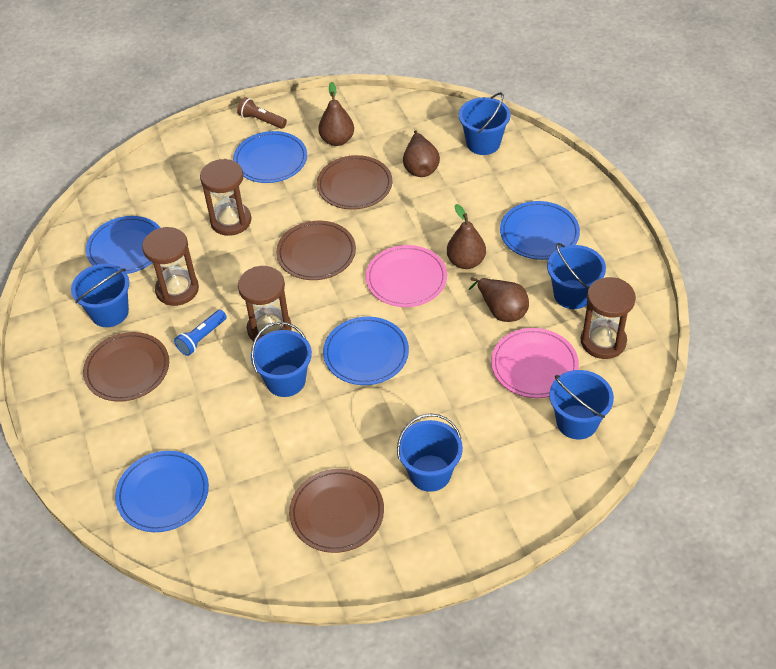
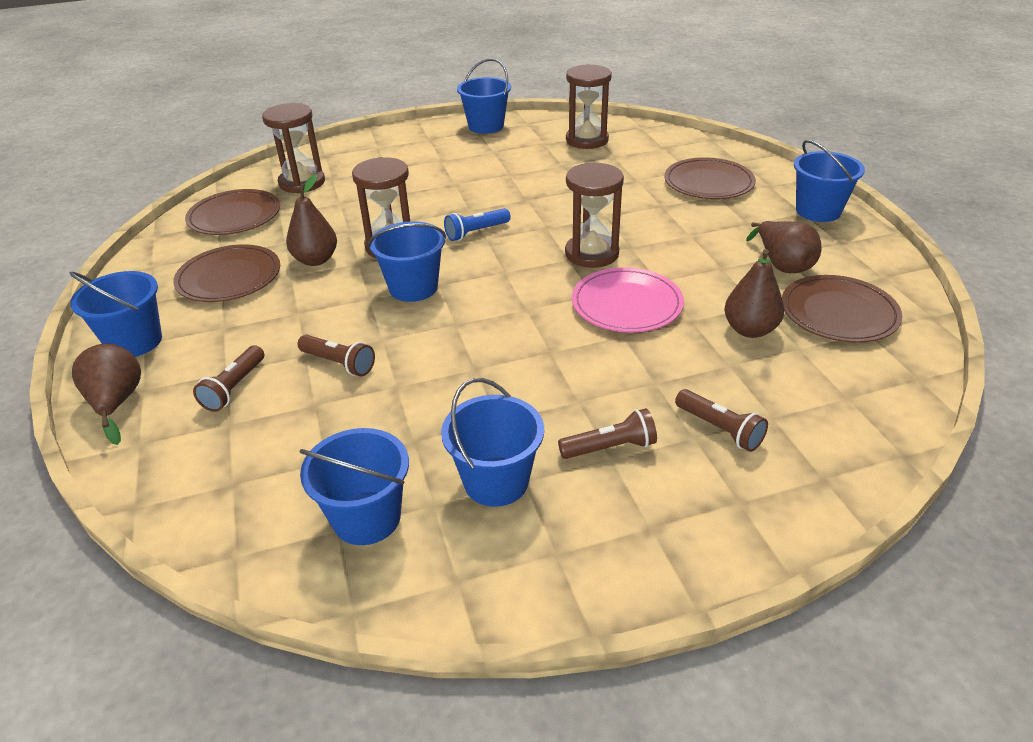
blue plate: [86,216,161,274] [115,451,209,532] [233,131,307,183] [323,317,409,385] [500,201,580,260] = 5 -> none = 0
brown flashlight: [237,97,287,129] = 1 -> [193,345,264,412] [297,335,375,376] [558,408,657,459] [675,389,768,452] = 4
pink plate: [366,245,447,307] [491,328,579,398] = 2 -> [572,267,684,332] = 1

